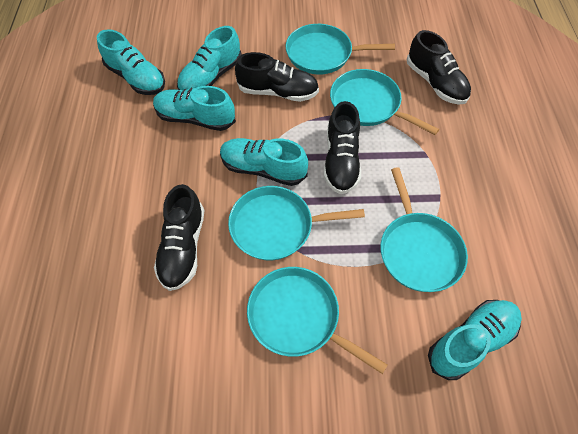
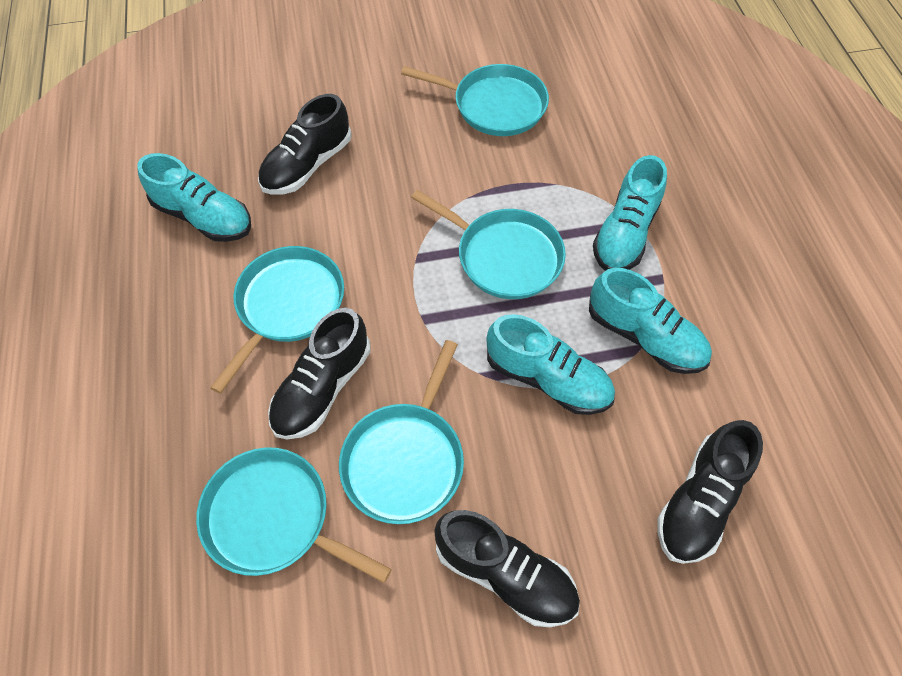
turquoise shoe: [97,29,165,95] [153,86,236,131] [177,26,242,90] [220,138,308,186] [428,300,522,380] = 5 -> [137,153,251,242] [486,314,615,415] [589,268,712,374] [593,155,667,271] = 4

